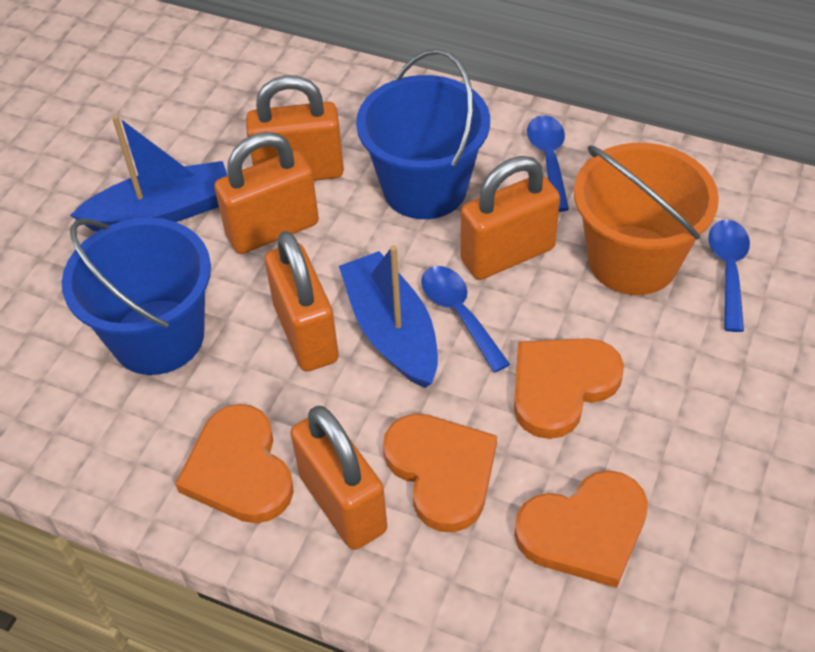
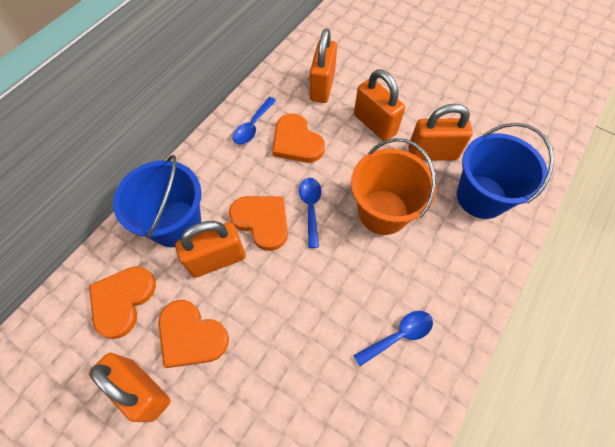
blue boat: [70,115,228,231] [339,245,438,388] = 2 -> none = 0

